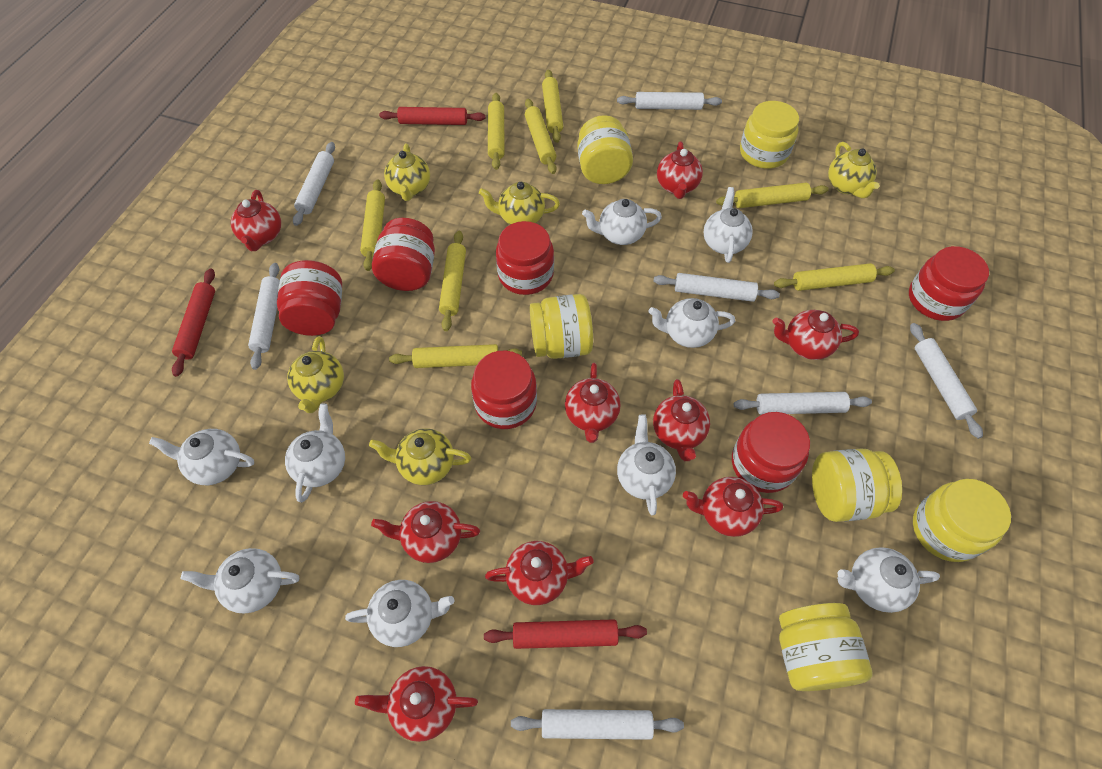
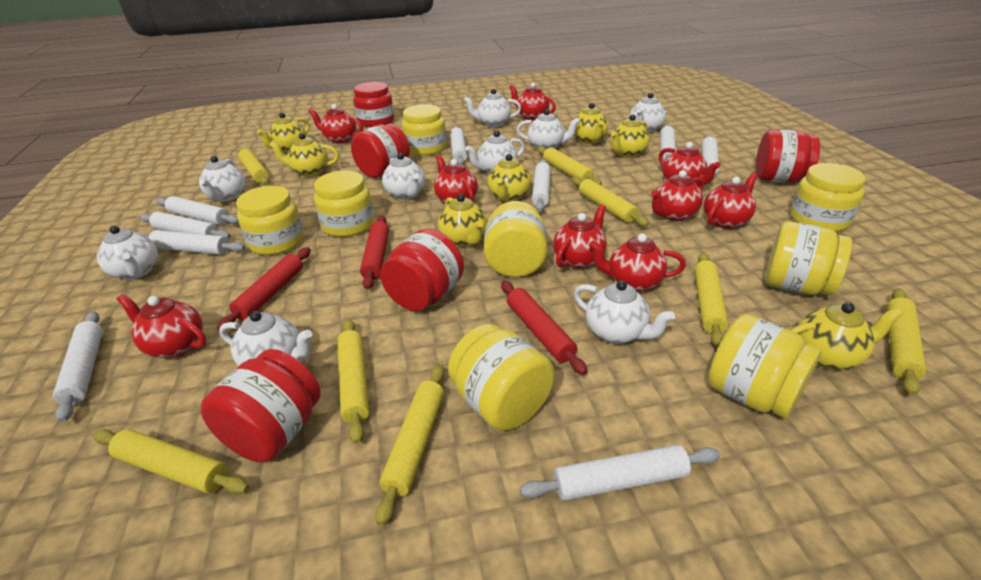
red jar: [277,260,342,336] [372,218,435,291] [471,350,537,429] [496,221,554,295] [732,412,810,493] [909,246,989,321] = 6 -> [201,349,321,462] [351,124,410,178] [353,82,395,127] [380,229,464,311] [756,130,820,182] = 5
white rolling pin: [248,263,280,370] [293,142,335,226] [511,709,684,740] [617,92,722,110] [653,273,780,302] [734,392,872,415] [910,323,983,439] = 7 -> [53,311,103,422] [140,212,231,239] [140,230,245,255] [156,196,239,225] [450,126,467,164] [520,445,720,501] [532,159,551,212] [660,124,676,162] [702,135,719,178] = 9
yellow jar: [530,294,593,359] [577,115,633,184] [740,101,799,169] [779,603,873,691] [812,449,902,522] [913,479,1011,562] = 6 -> [236,186,304,255] [314,171,374,237] [402,104,446,156] [448,324,554,430] [484,201,548,277] [708,314,821,418] [765,221,852,296] [791,163,866,232] = 8
yellow teapot: [287,336,344,413] [369,428,471,485] [384,143,430,201] [479,182,560,225] [828,142,880,198] = 5 -> [257,112,310,153] [269,133,339,176] [438,194,487,246] [488,154,531,202] [574,103,608,144] [610,114,650,158] [790,302,903,370] = 7

